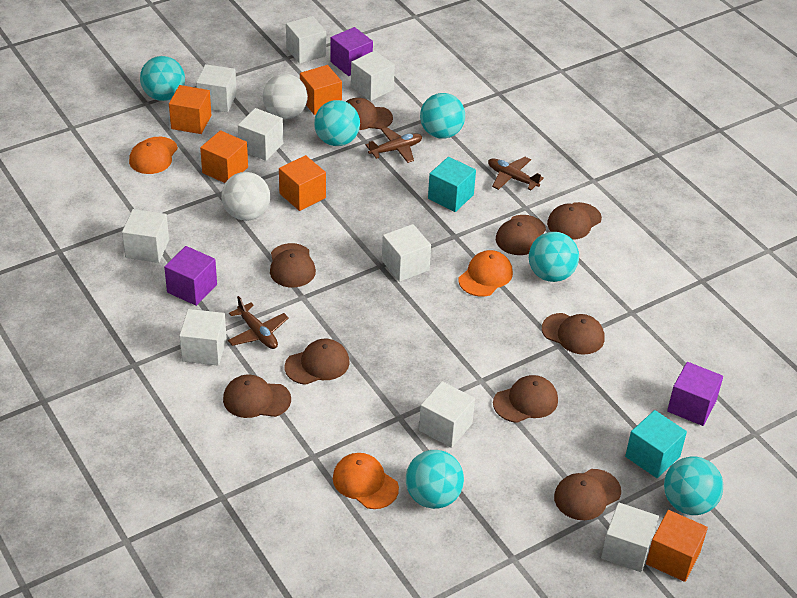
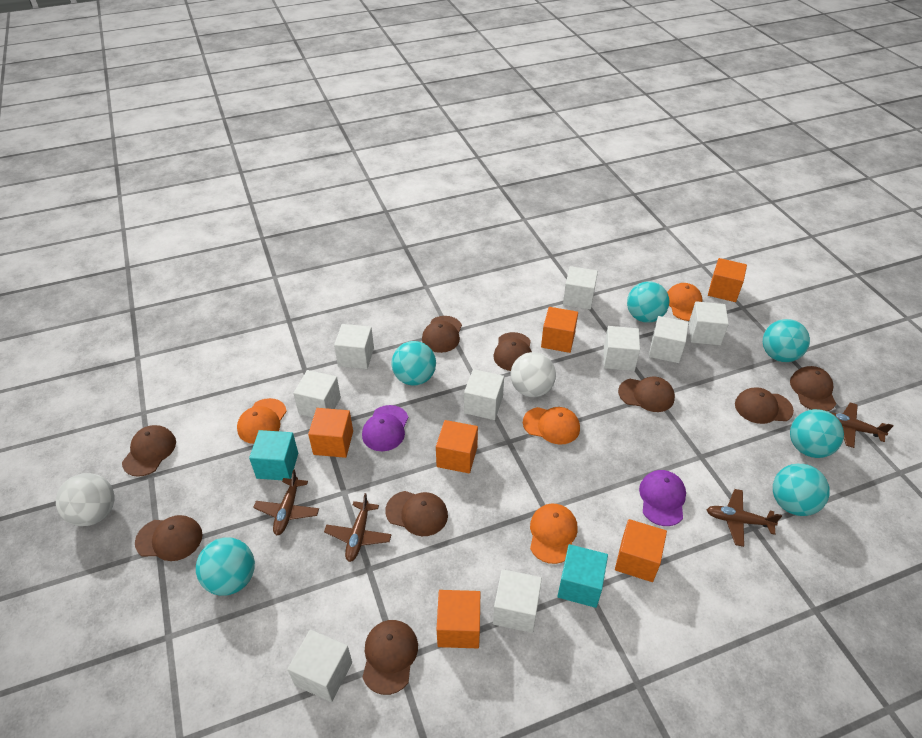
brown plane: [228,296,289,349] [366,127,422,163] [488,157,544,190] = 3 -> [253,470,319,536] [324,493,392,562] [707,489,782,547] [830,402,893,448] = 4
orange cap: [129,137,178,174] [333,453,399,509] [459,250,513,297] = 3 -> [237,398,287,444] [523,407,580,445] [530,504,578,564] [667,283,702,321] = 4
orange cube: [169,85,211,134] [200,130,248,183] [279,155,326,211] [300,65,342,115] [646,510,708,582] = 5 -> [308,408,353,458] [436,420,478,474] [437,590,480,648] [541,307,578,353] [615,519,667,582] [708,258,747,302] = 6
purple cap: none = 0 -> [362,405,408,451] [639,470,686,526] = 2
purple cube: [164,246,217,306] [330,27,373,76] [667,362,723,426] = 3 -> none = 0

